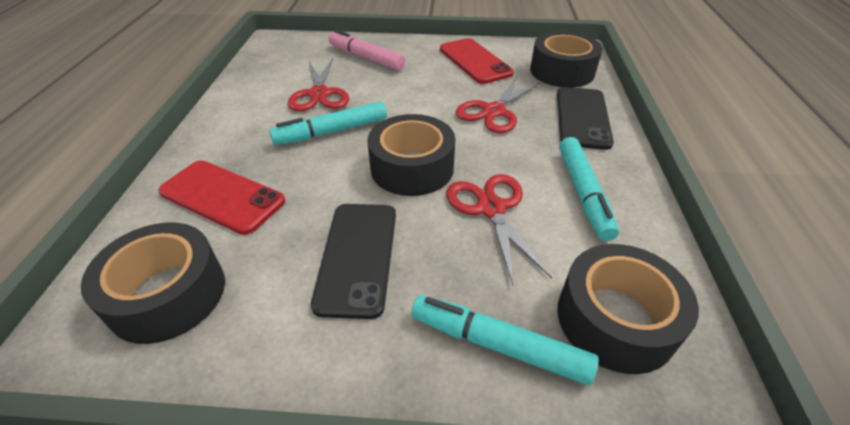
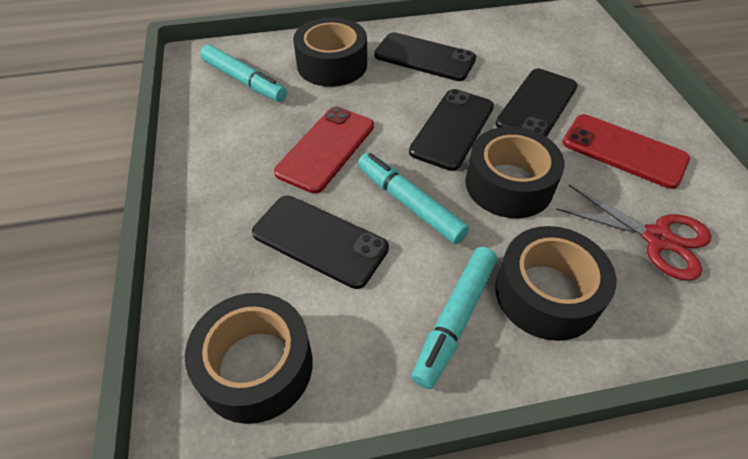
black phone: [311,204,396,319] [557,87,614,150] = 2 -> [252,195,389,289] [374,32,476,81] [409,89,494,171] [495,69,578,137] = 4
pink marker: [328,30,405,70] = 1 -> none = 0
red scissors: [288,58,349,111] [446,174,552,285] [455,77,541,133] = 3 -> [556,185,712,281] = 1

